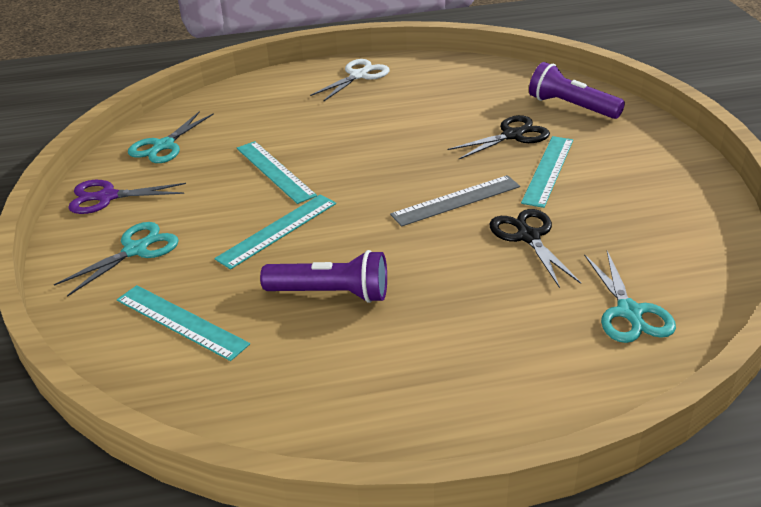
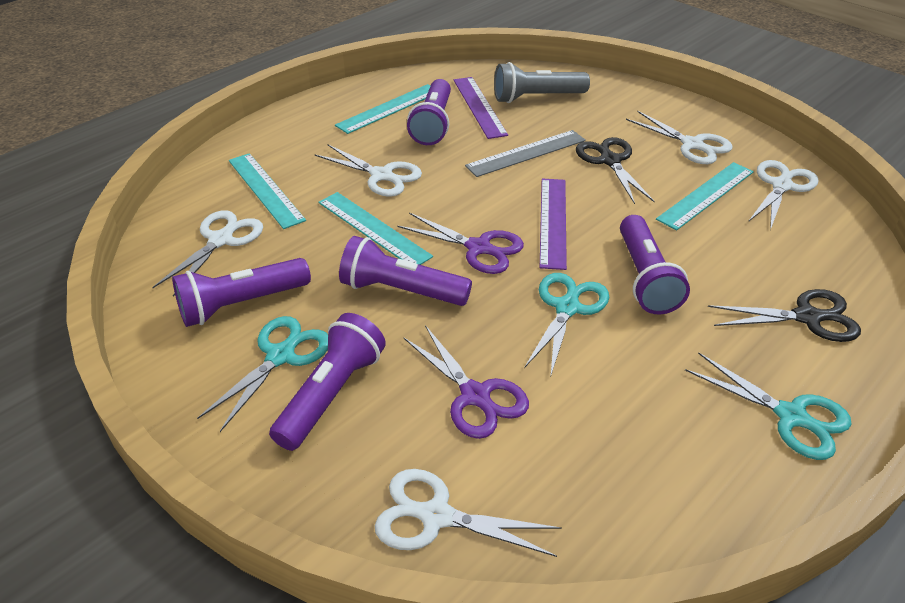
grey flashlight: none = 0 -> [494,62,590,103] = 1
purple flashlight: [260,250,387,303] [529,62,625,119] = 2 -> [172,258,311,327] [269,313,386,451] [339,236,472,306] [407,79,451,145] [620,215,690,314] = 5
purple ruler: none = 0 -> [454,77,508,139] [540,179,567,270] = 2
purple scissors: [68,180,186,214] = 1 -> [397,213,524,274] [404,325,529,439] = 2
white scissors: [310,59,390,102] = 1 -> [152,210,263,296] [315,144,422,197] [375,469,562,557] [626,111,733,164] [748,160,819,230] = 5

